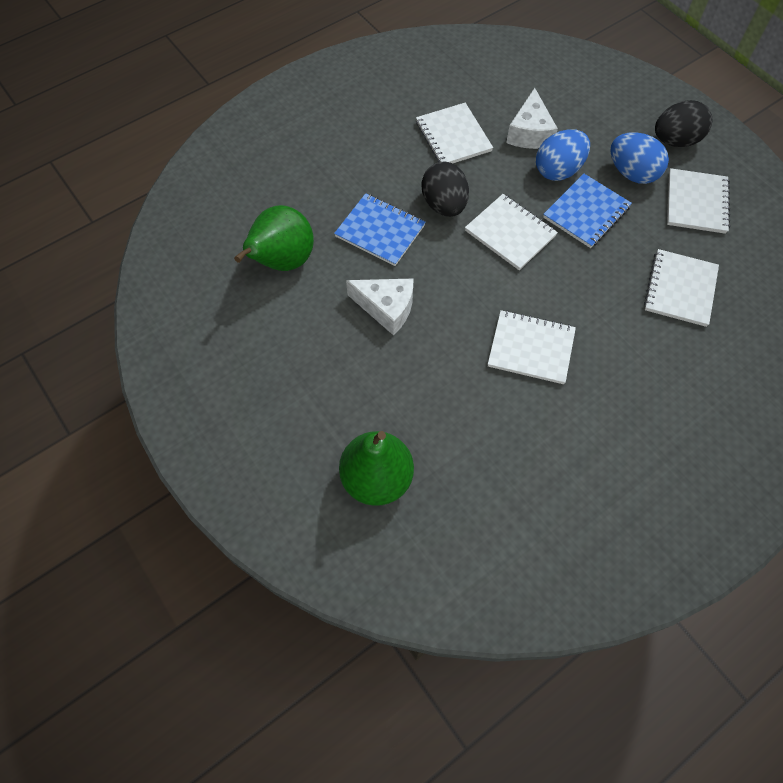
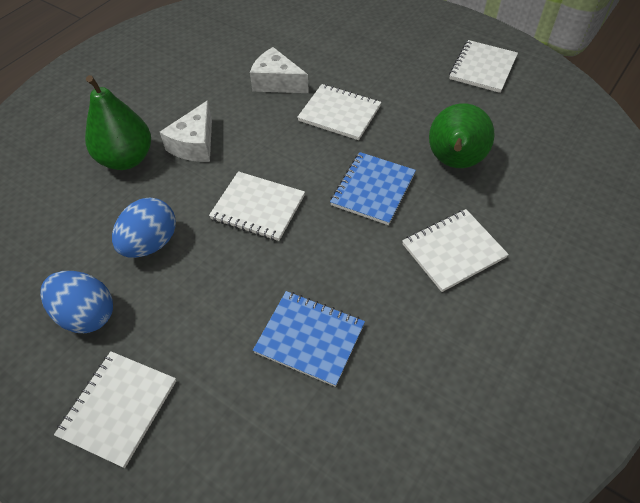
black egg: [422,161,469,217] [655,100,712,147] = 2 -> none = 0

